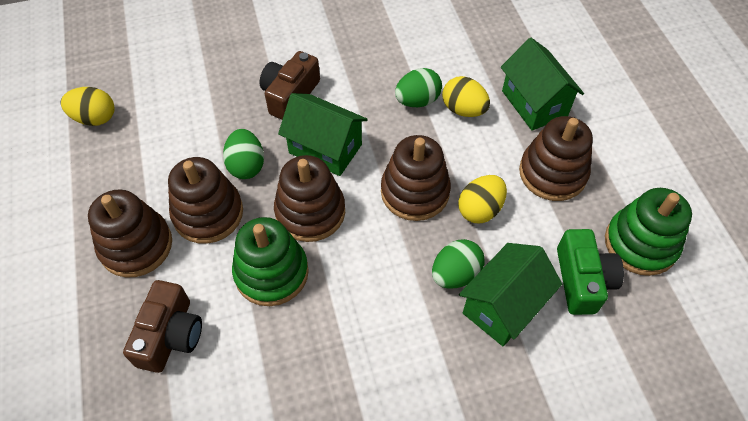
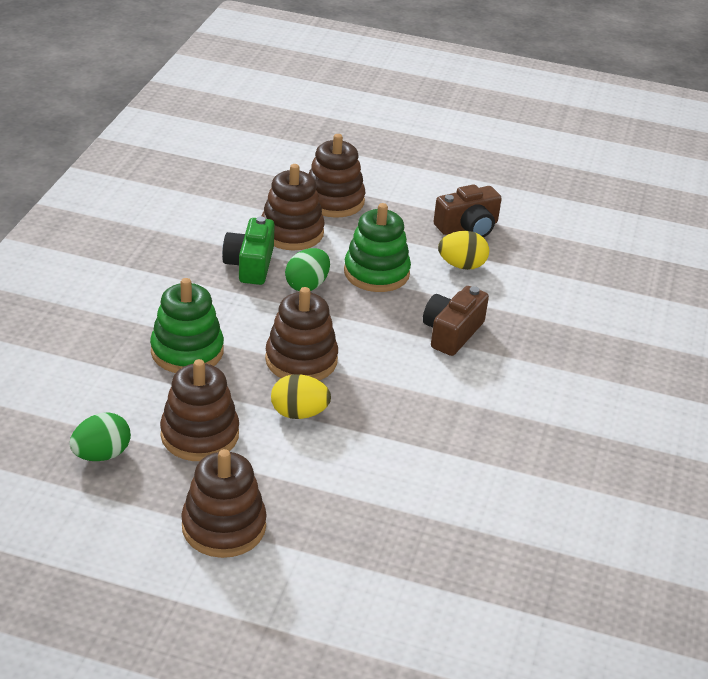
green egg: [223,129,264,179] [395,68,442,107] [432,239,485,289] = 3 -> [70,412,131,461] [285,248,330,291] = 2
green house: [278,93,368,176] [459,243,562,346] [501,38,584,131] = 3 -> none = 0
yellow egg: [61,87,115,126] [442,76,490,117] [458,175,507,223] = 3 -> [271,374,331,419] [438,231,489,270] = 2

